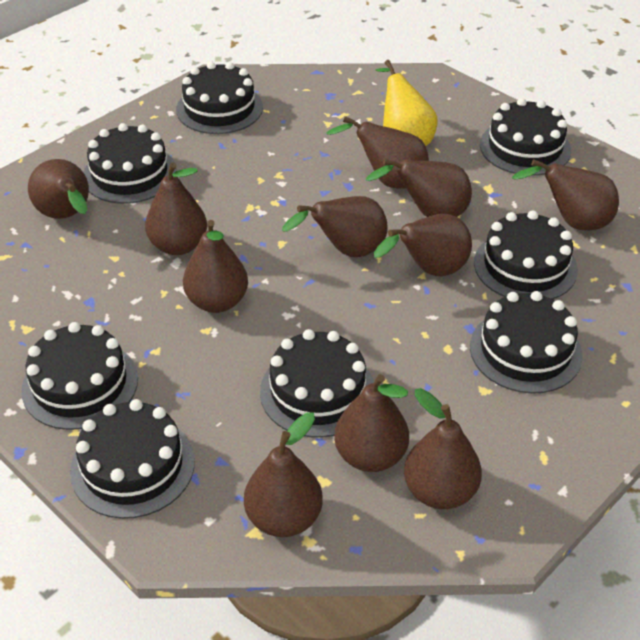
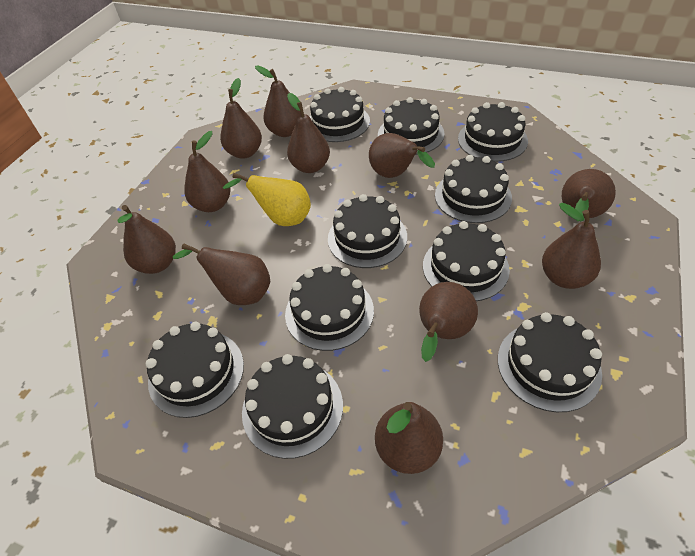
black cake: [21,322,138,430] [70,399,195,519] [83,123,177,204] [176,62,263,134] [260,329,374,438] [470,291,583,394] [474,210,578,299] [480,98,571,176] = 8 -> [146,322,244,418] [242,354,343,459] [285,264,374,351] [310,87,370,142] [328,194,407,268] [378,97,445,155] [423,221,510,301] [435,155,512,223] [458,102,528,162] [498,312,602,412] = 10

